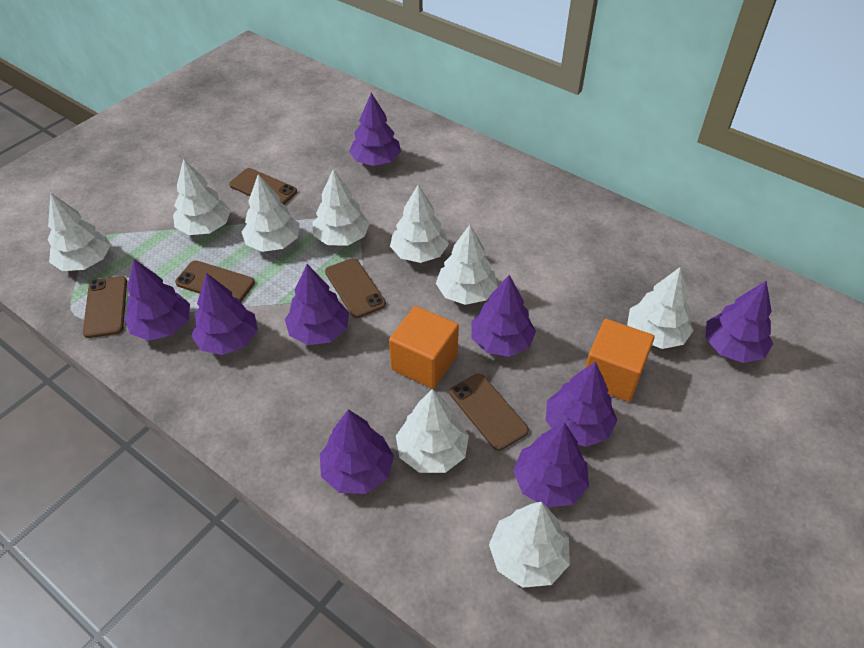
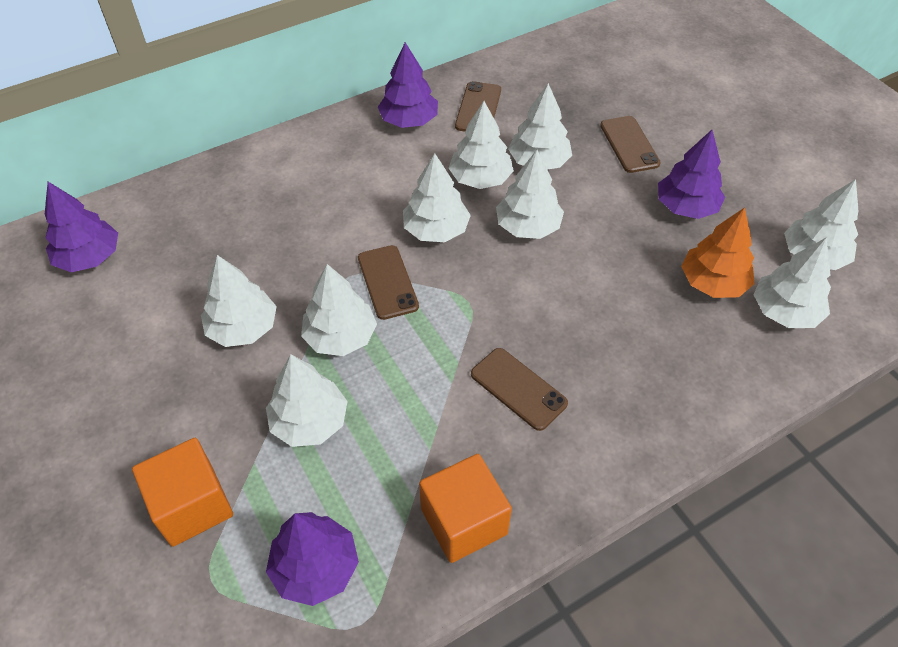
brown phone: [83,276,127,338] [175,260,255,302] [229,168,297,204] [325,258,386,318] [450,374,529,451] = 5 -> [358,245,419,320] [455,81,501,132] [471,348,568,431] [600,116,661,173] = 4
orange tree: none = 0 -> [681,207,755,298] = 1
purple tree: [125,259,190,341] [191,273,258,355] [285,264,349,345] [320,409,394,494] [349,93,401,166] [472,275,536,357] [513,422,589,507] [545,362,617,447] [705,281,773,363] = 9 -> [45,182,118,272] [266,512,359,606] [378,42,438,128] [658,130,725,219] = 4

